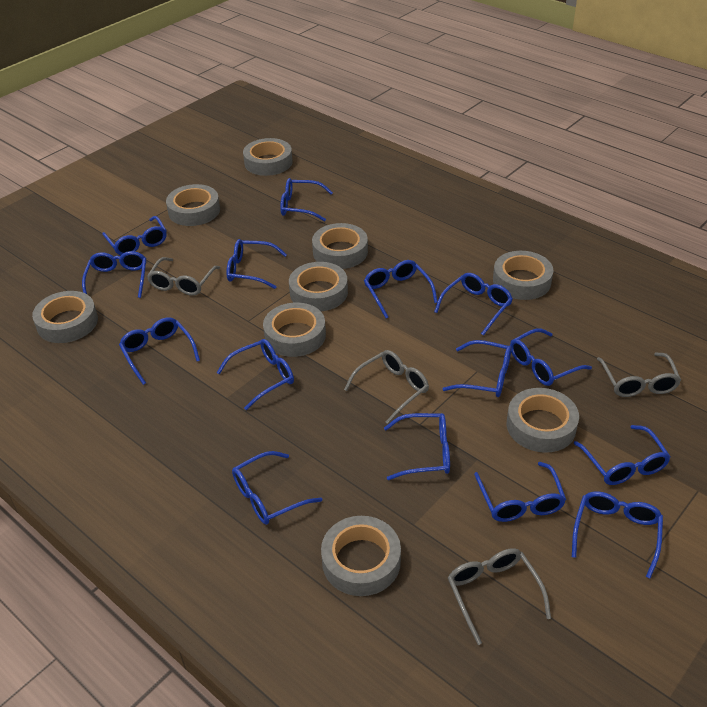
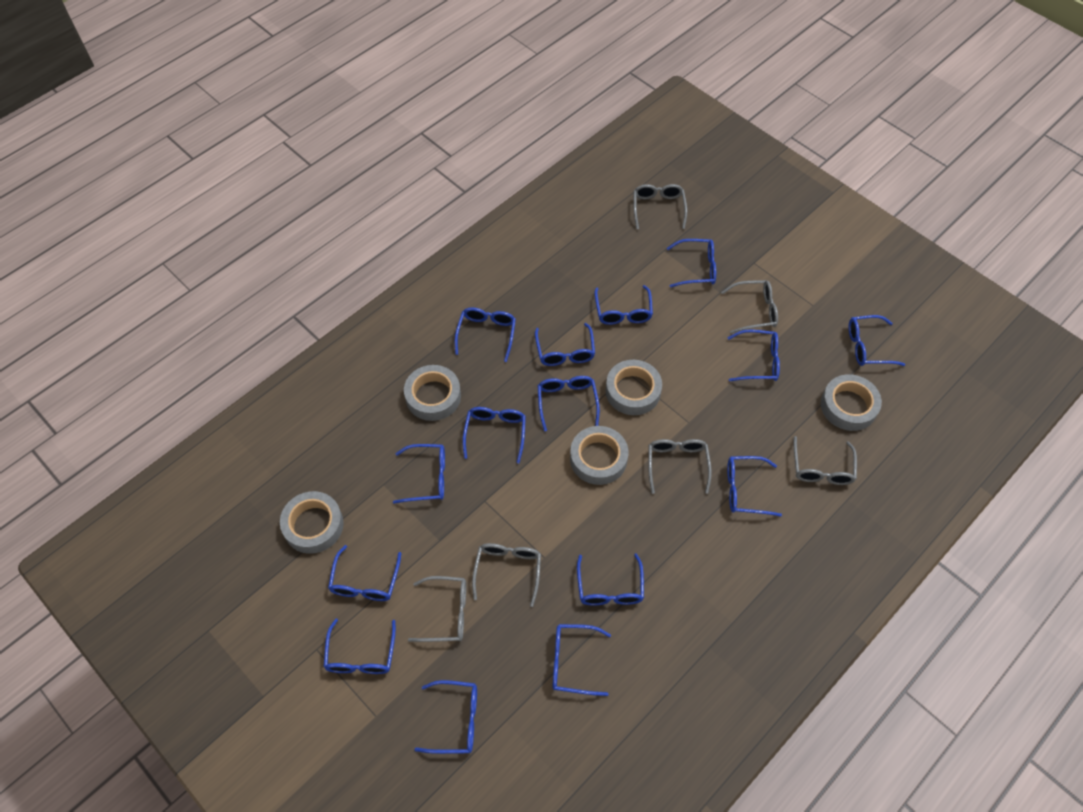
grey glasses: [147,257,220,296] [344,350,429,424] [448,548,551,645] [597,352,681,397] = 4 -> [408,576,466,642] [472,543,541,607] [634,184,687,229] [648,439,712,494] [721,280,778,333] [793,436,857,485] = 6
grey tape: [32,291,98,343] [166,184,220,226] [243,138,293,176] [263,303,326,357] [289,262,348,311] [312,223,368,269] [321,516,401,596] [493,251,553,300] [507,388,579,453] = 9 -> [280,491,344,554] [404,365,461,421] [570,426,628,485] [606,360,662,415] [821,374,882,431] = 5

